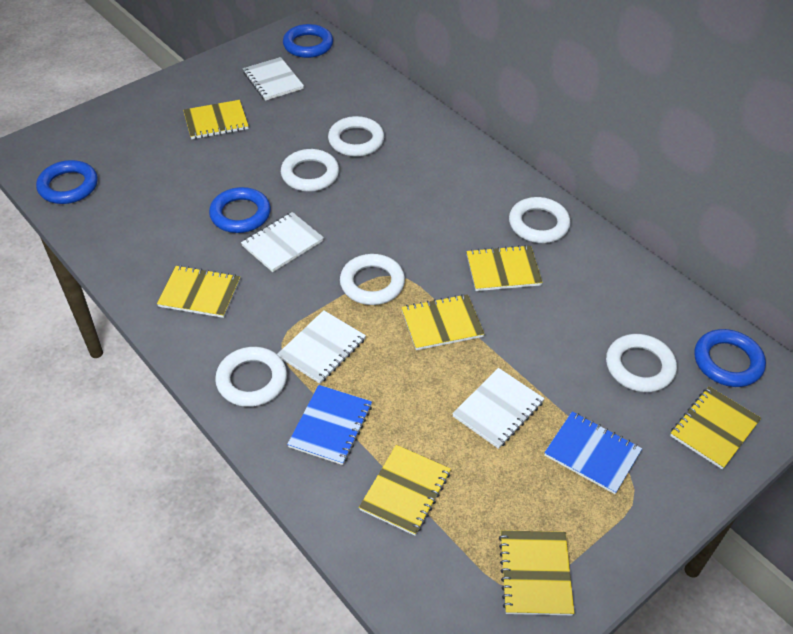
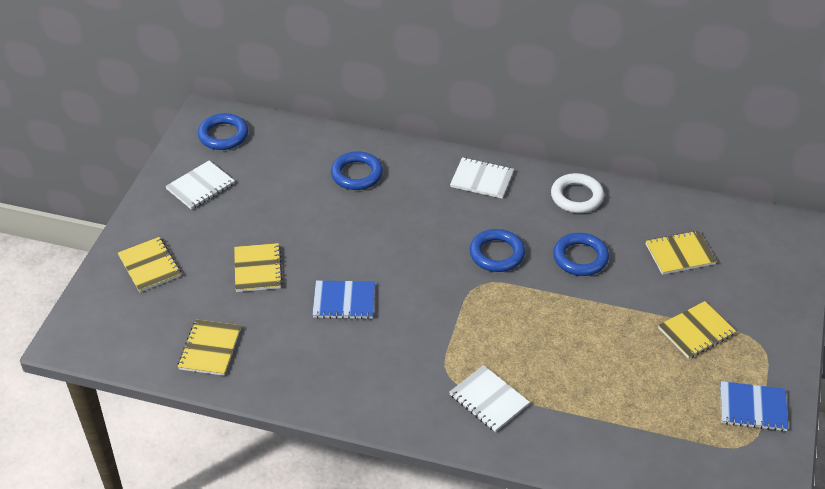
white notebook: [241,212,324,272] [243,57,304,101] [277,310,366,384] [452,368,545,449] = 4 -> [165,161,235,210] [450,157,514,199] [450,365,530,432] = 3
white ring: [215,347,287,407] [281,149,339,192] [328,116,384,157] [340,254,405,305] [509,197,570,243] [606,334,677,392] = 6 -> [551,173,604,213] = 1
yellow notebook: [157,265,240,318] [183,100,249,139] [359,445,451,536] [401,294,484,350] [466,245,543,291] [499,530,574,615] [670,386,761,469] = 7 -> [118,237,181,292] [178,320,241,376] [234,243,283,292] [646,230,717,275] [658,301,736,359] = 5

